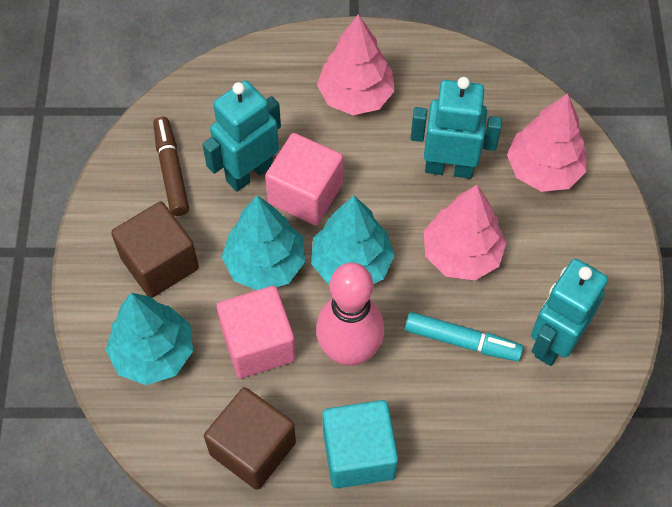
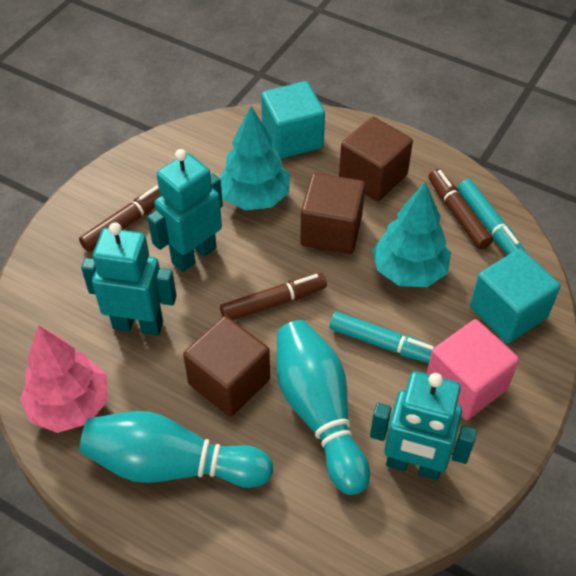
brown cube: [111,201,199,298] [204,387,296,490] = 2 -> [183,316,270,417] [300,173,365,254] [339,117,413,201] = 3
brown marker: [153,117,189,216] = 1 -> [79,186,161,252] [220,273,327,320] [429,169,493,249] = 3
pink bowling pin: [316,263,384,366] = 1 -> none = 0
pink cube: [217,286,296,378] [265,133,343,225] = 2 -> [427,319,519,420] = 1
pink tree: [317,14,395,115] [424,185,507,280] [507,93,587,192] = 3 -> [20,325,108,433] = 1
turquoise bowling pin: none = 0 -> [80,411,273,488] [277,320,370,495] = 2
turquoise cube: [322,400,398,489] = 1 -> [261,81,325,159] [470,249,561,343] = 2
turquoise marker: [405,312,523,361] = 1 -> [329,312,434,363] [457,179,525,255] = 2
turquoise tree: [106,293,193,385] [222,196,305,290] [311,195,395,285] = 3 -> [219,106,290,210] [373,182,451,287] = 2

